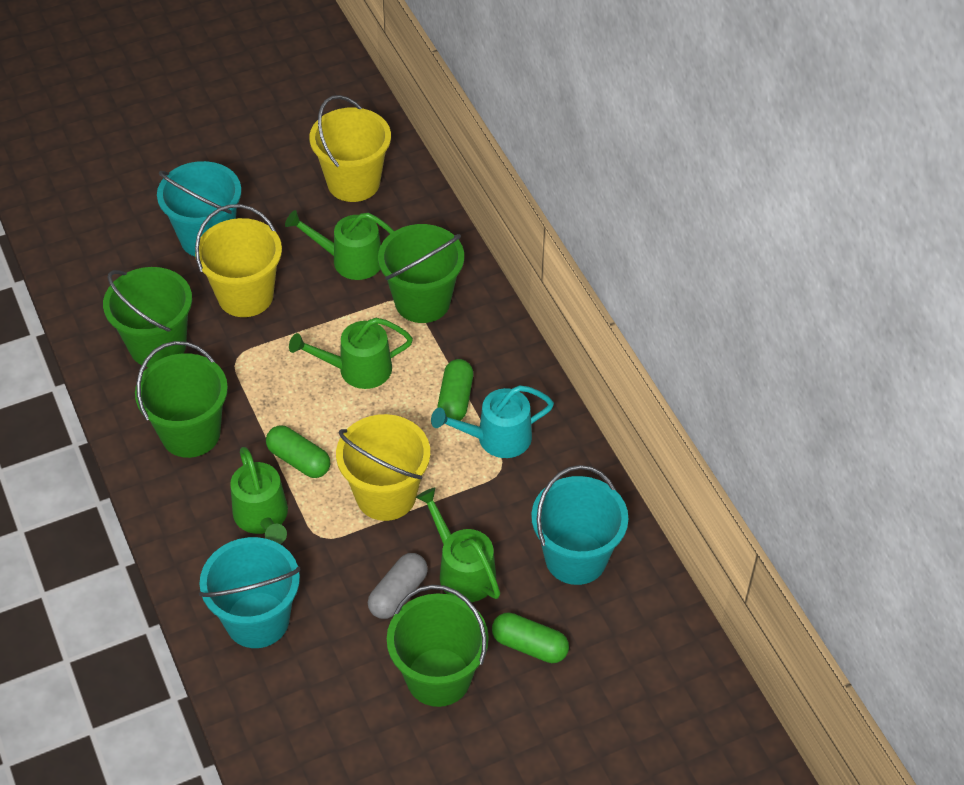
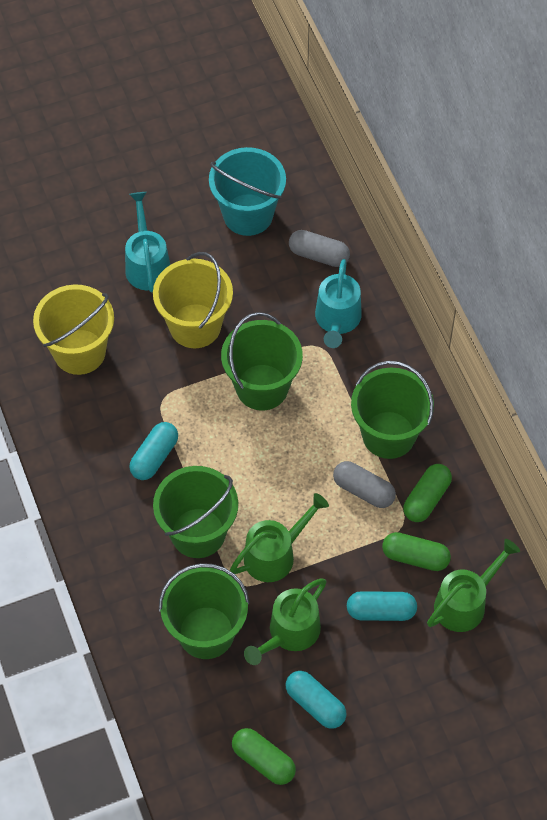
green watering can: [230,447,288,544] [285,210,394,280] [289,318,413,389] [416,488,500,602] = 4 -> [230,493,329,582] [244,578,326,665] [427,539,520,632] = 3
grey capsule: [368,553,428,619] = 1 -> [289,230,350,267] [333,461,396,508] = 2
turquoise bucket: [157,161,242,256] [199,537,300,648] [531,465,628,585] = 3 -> [209,147,286,236] = 1
turquoise capsule: none = 0 -> [129,422,178,480] [286,671,347,729] [347,591,417,621] = 3
turquoise watering can: [431,385,554,458] = 1 -> [125,192,170,292] [315,259,362,348] = 2
yellow bucket: [195,204,282,317] [309,95,391,202] [336,414,430,521] = 3 -> [33,284,114,375] [153,252,233,348] = 2

